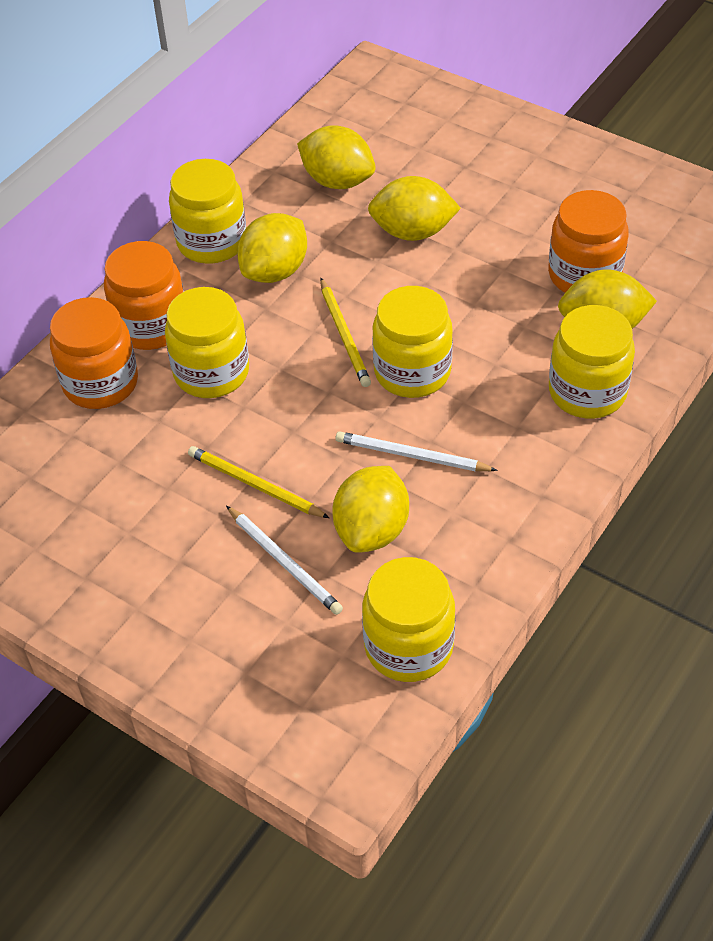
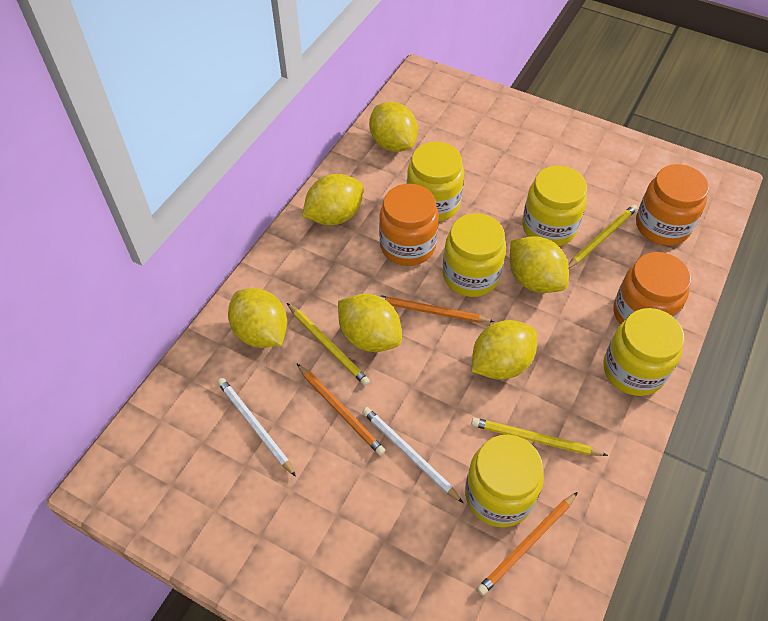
orange pencil: none = 0 -> [297,364,385,455] [376,295,495,323] [477,492,578,596] = 3
yellow lemon: [237,213,307,283] [297,125,376,189] [332,466,409,553] [368,176,461,241] [558,269,657,329] = 5 -> [228,288,287,348] [302,174,364,225] [338,294,402,352] [369,102,418,152] [472,320,537,380] [510,236,569,293] = 6
yellow pencil: [188,446,329,518] [320,278,371,387] = 2 -> [287,303,370,386] [471,418,608,456] [568,205,637,268] = 3

